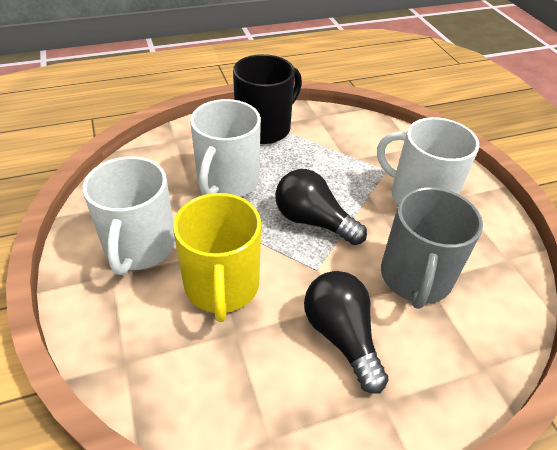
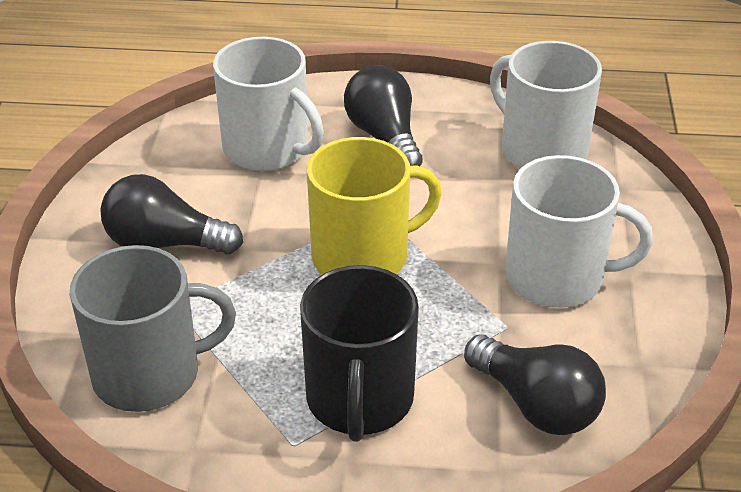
black light bulb: [275,169,367,245] [304,271,389,394] = 2 -> [100,174,243,254] [344,65,423,166] [464,335,606,435] = 3

